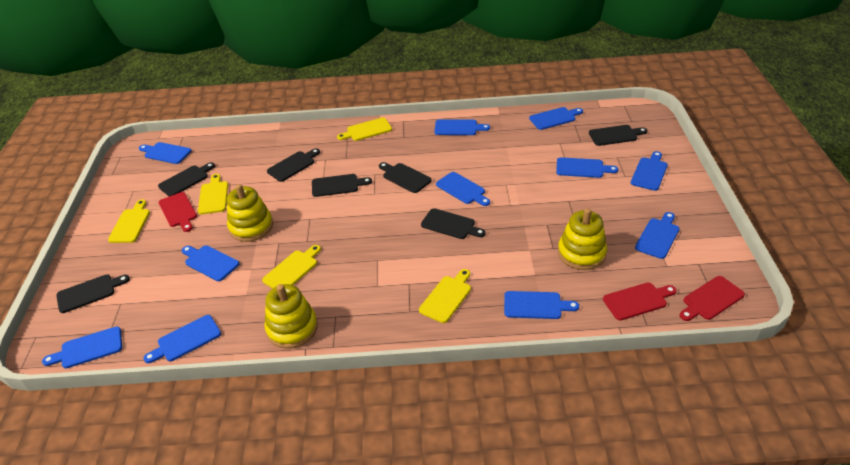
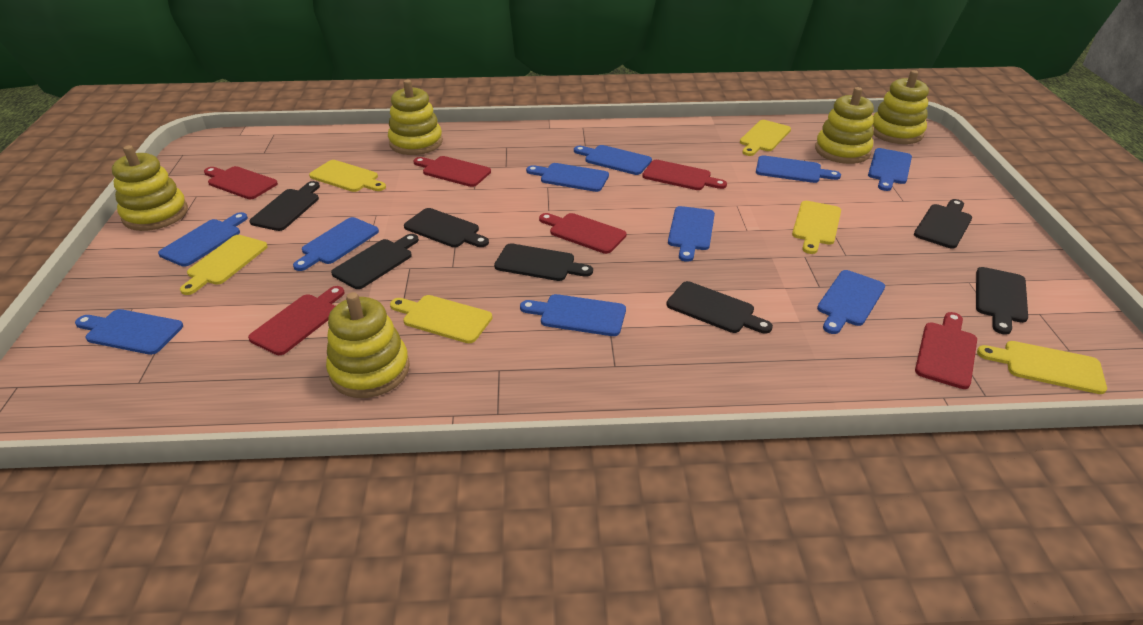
blue cutting board: [42,327,122,368] [139,142,192,164] [143,315,221,363] [182,245,239,281] [434,119,490,135] [436,172,490,206] [504,291,579,319] [529,107,583,130] [556,157,618,178] [631,151,668,191] [635,212,680,259] = 11 -> [75,309,183,355] [158,212,248,267] [293,217,379,271] [520,294,626,336] [526,163,609,192] [574,145,652,175] [668,206,715,262] [756,155,841,183] [817,270,885,334] [868,148,912,191] = 10
red cutting board: [159,192,197,232] [603,282,676,320] [679,276,745,321] = 3 -> [204,166,278,199] [248,286,345,355] [414,156,491,187] [539,213,626,254] [642,160,727,190] [915,312,977,389] = 6
yellow cutting board: [108,199,150,243] [198,174,228,214] [262,245,321,288] [337,118,392,141] [419,269,471,323] = 5 -> [180,235,268,295] [309,160,386,192] [390,295,492,343] [740,120,791,156] [792,201,841,254] [977,341,1107,394] = 6
yellow stacking toy: [227,184,273,242] [265,284,318,349] [558,208,607,270] = 3 -> [112,145,188,231] [326,292,410,398] [388,80,443,155] [815,87,874,164] [872,70,929,144] = 5

